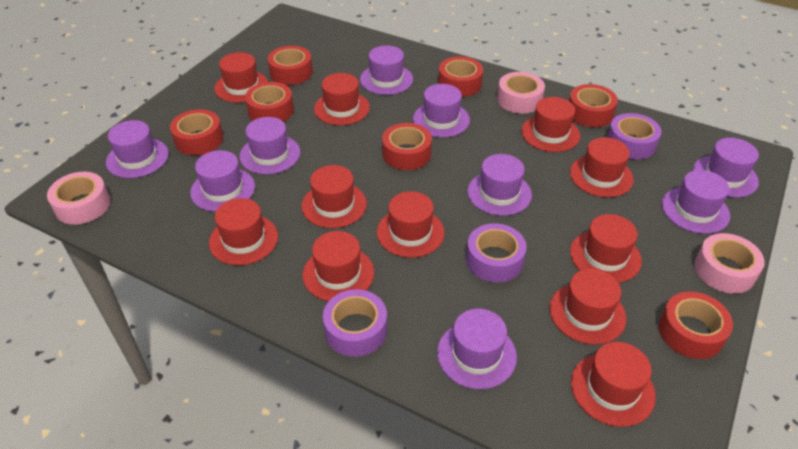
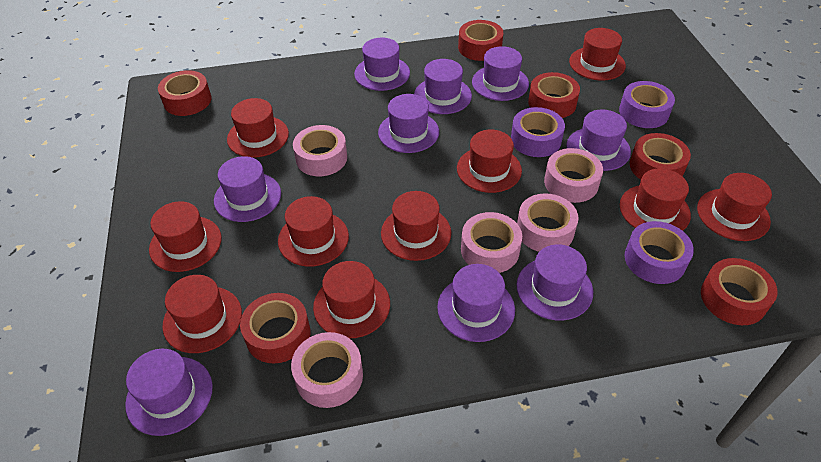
pink tape: [47,172,110,225] [497,72,545,114] [694,233,765,294] = 3 -> [291,332,363,408] [293,125,347,176] [461,212,522,273] [517,193,579,252] [544,148,603,203] = 5
red hat: [209,198,278,265] [214,52,269,103] [301,165,367,228] [302,231,374,301] [314,73,370,126] [377,191,445,258] [521,97,580,152] [549,269,626,345] [570,137,634,197] [570,214,642,283] [571,342,656,427] = 11 -> [149,201,222,272] [162,275,242,353] [227,98,289,158] [278,196,349,267] [313,261,390,338] [381,191,451,261] [457,130,522,193] [569,28,626,80] [620,168,691,231] [697,173,772,241] = 10
red tape: [170,109,223,155] [245,82,294,122] [268,46,313,85] [382,123,432,170] [438,56,483,97] [569,84,618,127] [659,291,733,359] = 7 -> [158,70,211,116] [240,293,310,363] [458,20,503,61] [528,72,580,118] [630,133,691,180] [701,258,777,325] = 6

